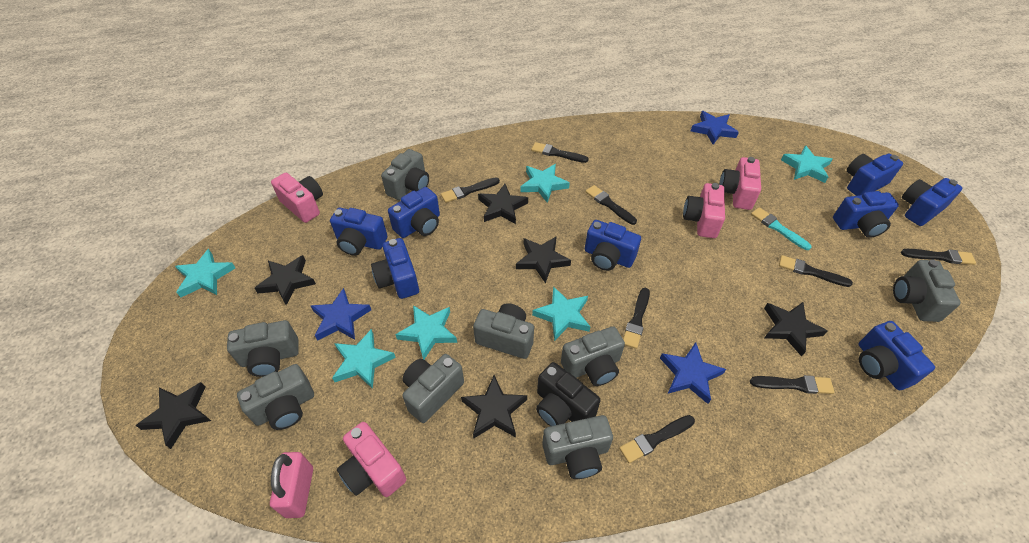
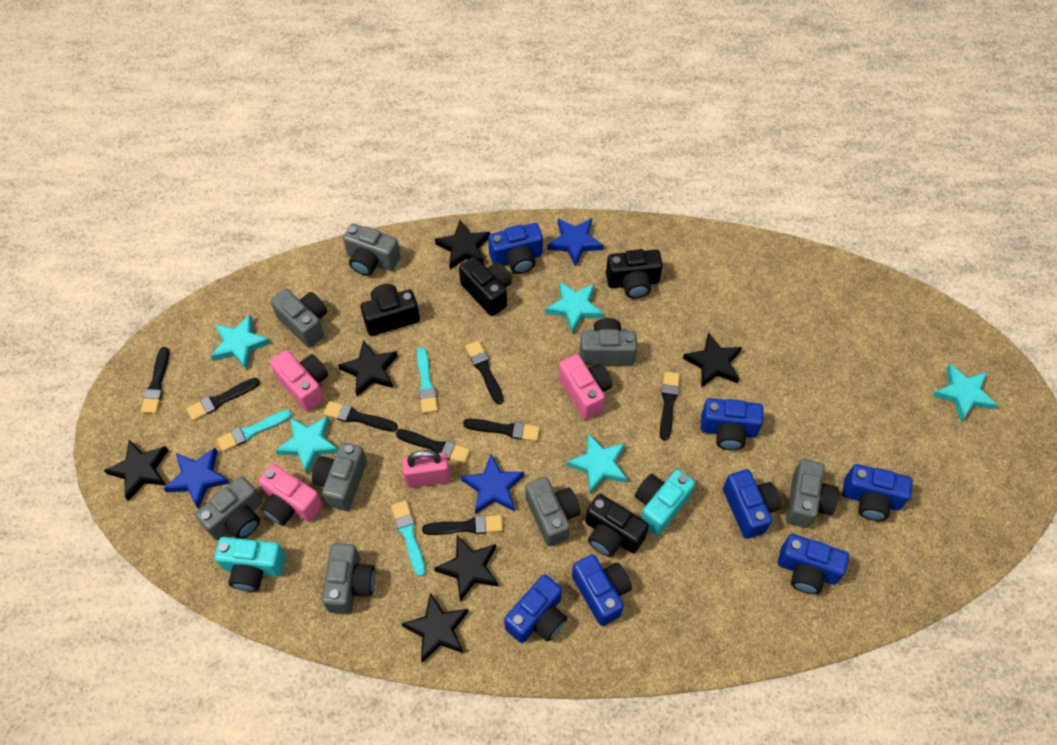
black camera: [536,362,601,426] = 1 -> [360,284,420,336] [459,257,512,316] [585,494,649,557] [606,249,663,299] = 4
blue camera: [330,207,387,256] [371,238,419,299] [388,187,440,238] [585,220,641,271] [833,191,899,238] [847,153,903,196] [859,321,935,390] [902,178,962,226] = 8 -> [488,223,543,274] [504,574,567,643] [572,554,632,626] [701,398,763,450] [723,469,781,539] [778,534,849,594] [842,464,913,521] = 7
pink camera: [271,173,323,223] [337,422,406,497] [683,183,725,238] [719,157,761,210] = 4 -> [259,464,323,526] [270,350,328,412] [559,354,612,419] = 3
turquoise brush: [751,207,812,250] = 1 -> [217,410,292,452] [391,500,426,577] [417,347,438,413] = 3
turquoise camera: none = 0 -> [215,537,286,592] [635,470,695,536] = 2
turquoise star: [175,249,235,297] [332,329,396,389] [395,305,457,359] [520,164,570,203] [532,286,590,341] [781,145,833,183] = 6 -> [210,315,271,370] [275,416,338,474] [545,281,603,334] [566,433,627,494] [932,364,997,422] = 5

